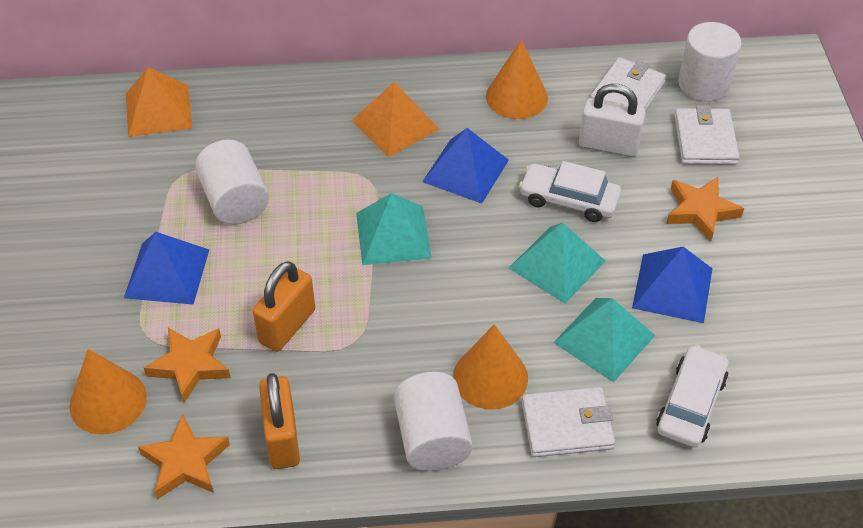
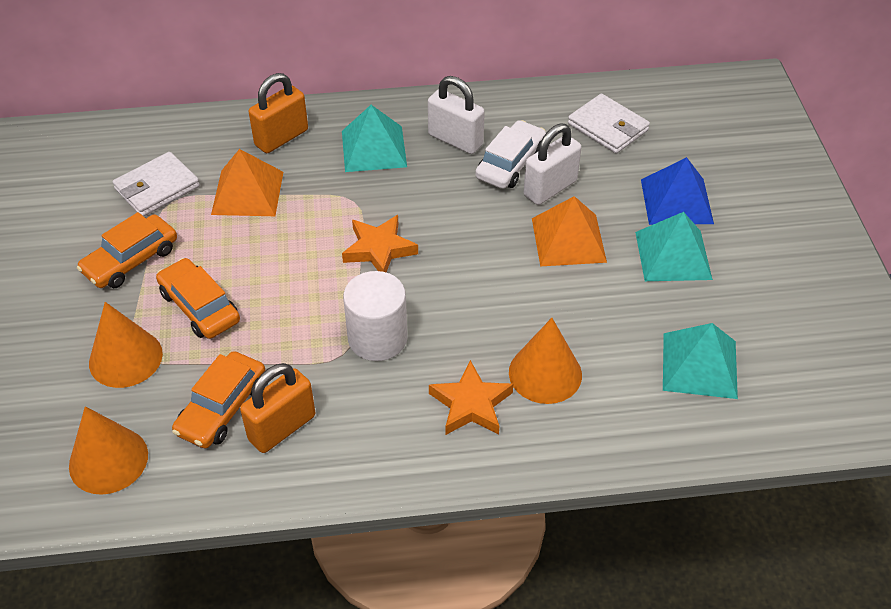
blue pyramid: [124,232,209,305] [422,128,509,204] [632,247,713,323] = 3 -> [641,157,714,225] = 1
orange car: none = 0 -> [77,212,177,288] [156,258,240,339] [172,351,266,449] = 3
orange star: [138,415,230,499] [144,328,231,403] [666,177,744,242] = 3 -> [342,215,418,272] [429,360,513,435] = 2
white car: [519,161,621,222] [656,345,729,447] = 2 -> [475,120,546,189] = 1
white cylinder: [195,140,269,224] [394,372,473,471] [678,22,741,102] = 3 -> [343,271,408,361] = 1
white padlock: [579,84,646,157] = 1 -> [428,76,485,154] [524,123,582,205] = 2
white wallet: [522,387,615,457] [590,57,666,111] [674,105,739,165] = 3 -> [112,152,200,216] [568,93,650,154] = 2

